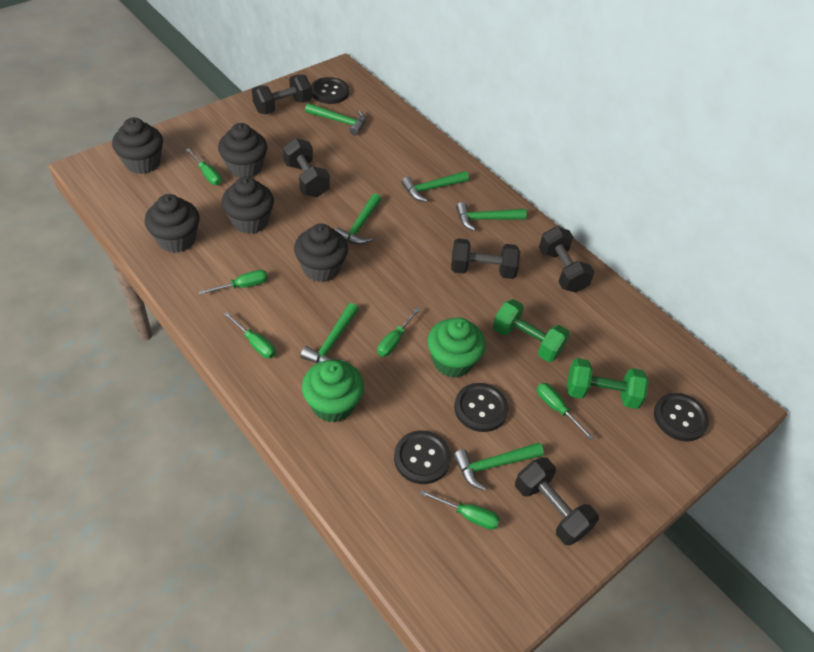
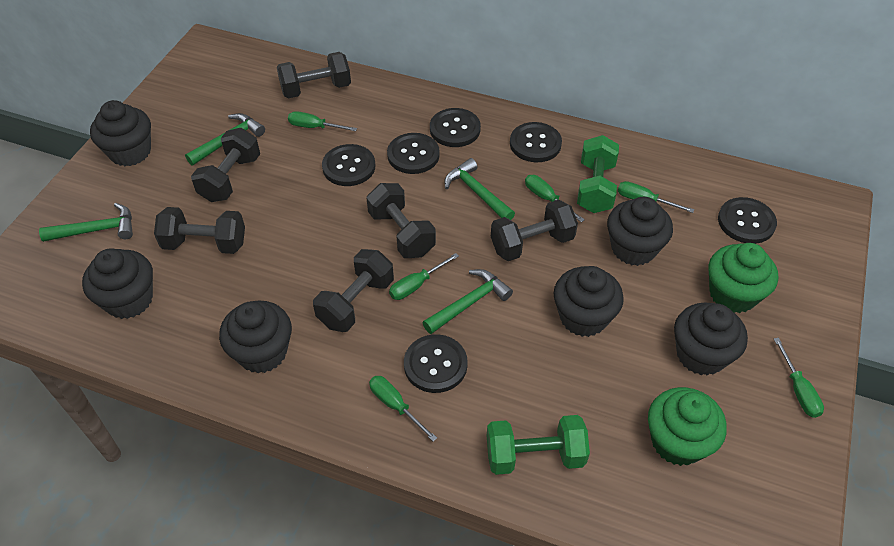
black button: [311,77,349,104] [394,431,451,484] [454,383,509,432] [654,393,709,442] = 4 -> [322,144,375,186] [387,133,440,174] [404,334,468,393] [430,108,481,147] [510,122,562,162] [718,197,777,244] = 6
black cupcake: [112,117,163,174] [145,194,200,253] [218,123,267,178] [222,176,274,234] [294,224,348,282] = 5 -> [82,248,153,319] [90,100,151,166] [219,301,292,373] [553,266,624,337] [607,197,673,266] [674,303,748,376] = 6
black dumbbell: [252,74,312,114] [283,138,330,197] [451,238,520,279] [515,457,599,546] [539,226,594,293] = 5 -> [154,207,245,254] [191,128,260,202] [277,52,351,98] [313,249,394,332] [366,183,436,258] [491,200,578,261] = 6
green hammer: [300,303,359,363] [305,103,366,136] [335,193,381,245] [401,171,469,202] [454,443,544,491] [456,202,527,231] = 6 -> [39,203,133,242] [185,113,265,165] [423,269,513,334] [444,158,515,220] = 4

